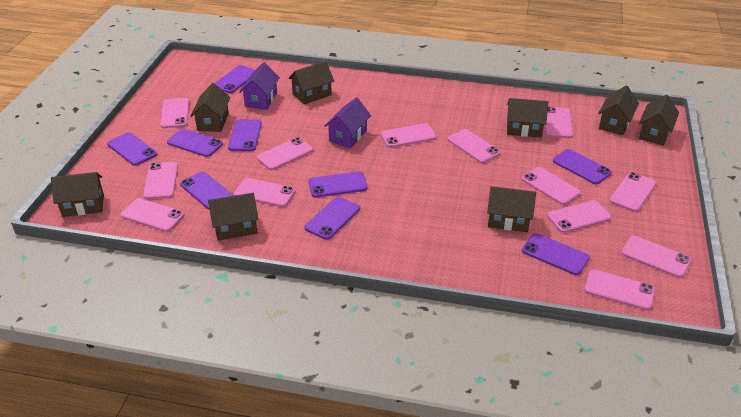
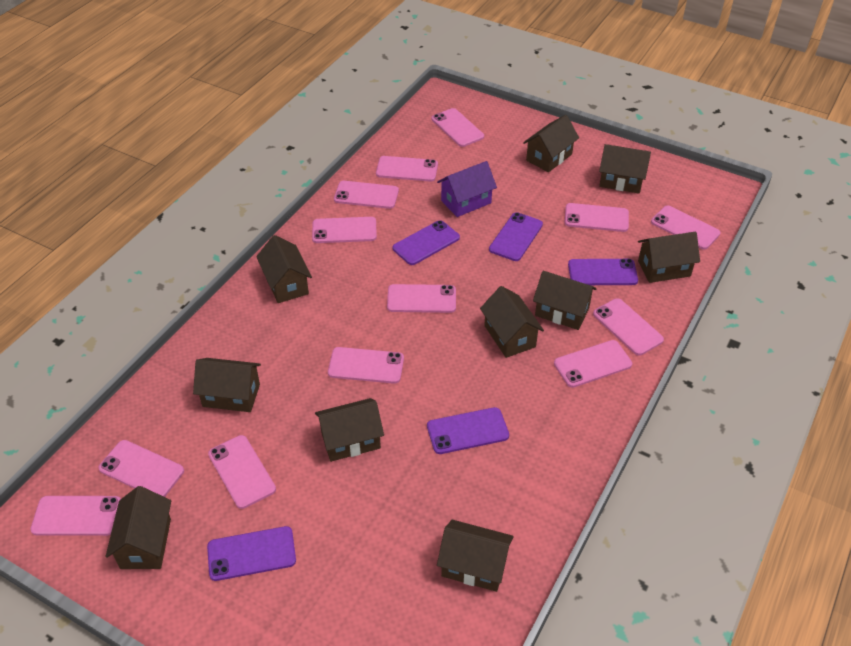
brown house: [51,172,104,217] [191,83,230,132] [208,193,258,241] [288,61,334,104] [487,186,536,232] [507,98,548,138] [598,86,639,135] [639,95,679,145] = 8 -> [106,486,171,569] [193,358,261,412] [256,235,312,303] [315,398,384,462] [437,520,514,592] [480,286,544,358] [523,115,579,172] [533,271,597,330] [599,144,651,194] [638,232,700,283] = 10
purple house: [239,62,280,110] [324,97,371,148] = 2 -> [437,161,497,217] = 1
purple phone: [107,132,157,166] [167,129,223,157] [180,172,233,210] [215,65,255,93] [228,119,262,151] [305,197,360,240] [309,171,367,198] [522,233,590,275] [553,149,612,184] = 9 -> [207,526,296,581] [392,220,460,265] [427,407,509,454] [489,212,543,261] [568,259,638,285] = 5

